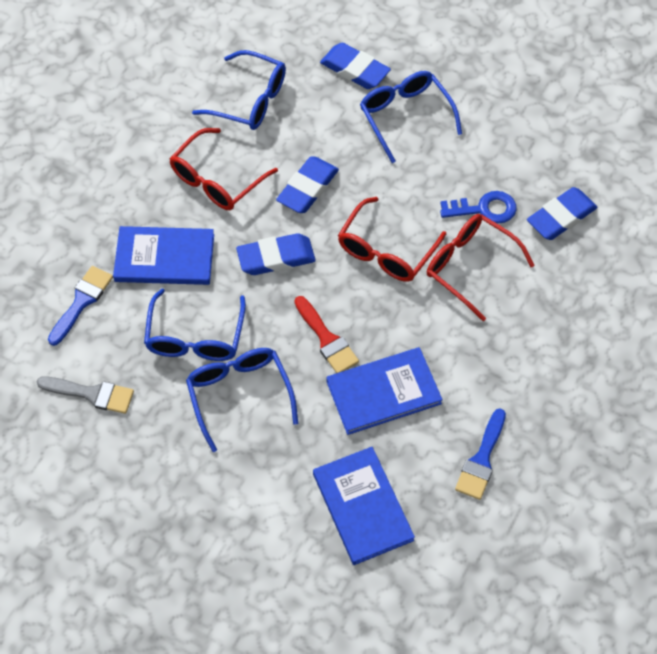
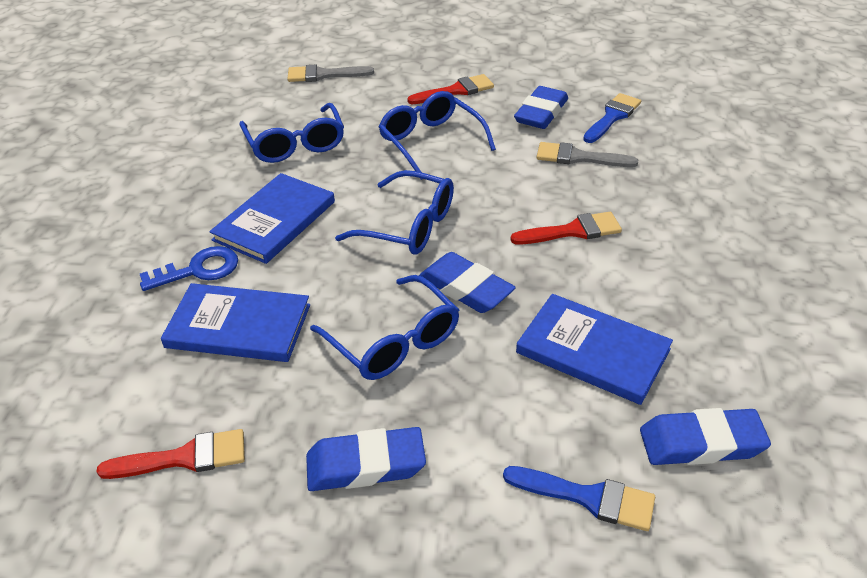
grey brush: [37,376,134,414] = 1 -> [288,65,374,82] [537,142,638,167] = 2
red brush: [294,296,359,373] = 1 -> [97,429,245,479] [407,74,494,104] [510,212,622,244] = 3
red glasses: [169,128,278,210] [338,197,446,282] [427,214,535,321] = 3 -> none = 0

